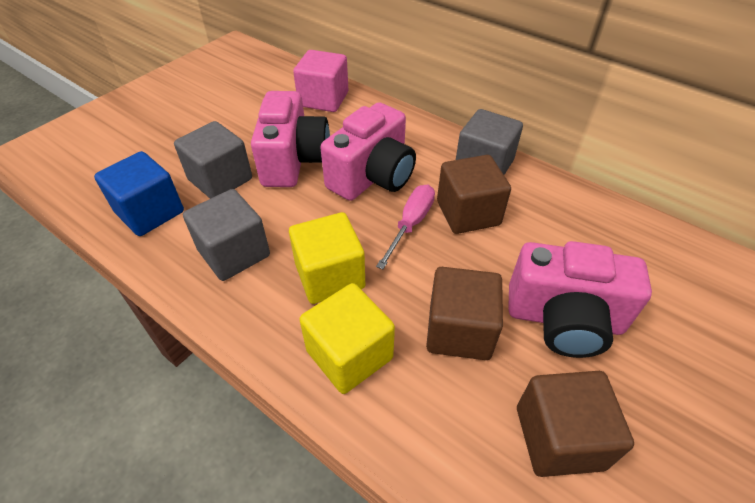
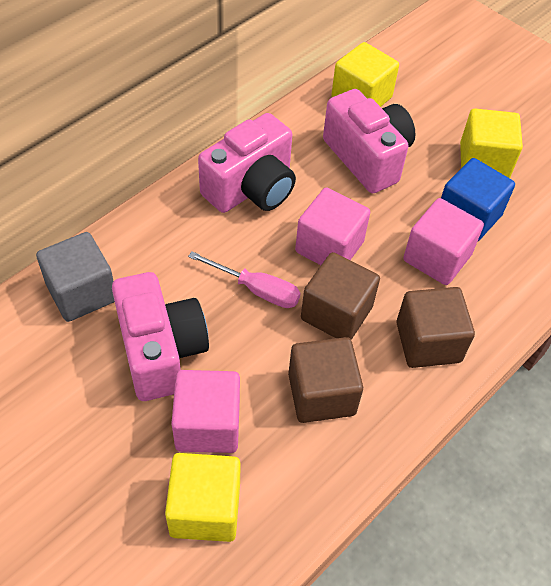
grey cube: [174,121,252,199] [183,189,270,281] [456,109,523,175] = 3 -> [36,232,115,322] = 1
pink cube: [293,50,348,112] = 1 -> [171,370,240,453] [295,187,370,265] [403,198,484,285] = 3
yellow cube: [289,212,365,304] [300,283,395,394] = 2 -> [165,453,241,542] [331,42,399,107] [460,109,523,178] = 3

